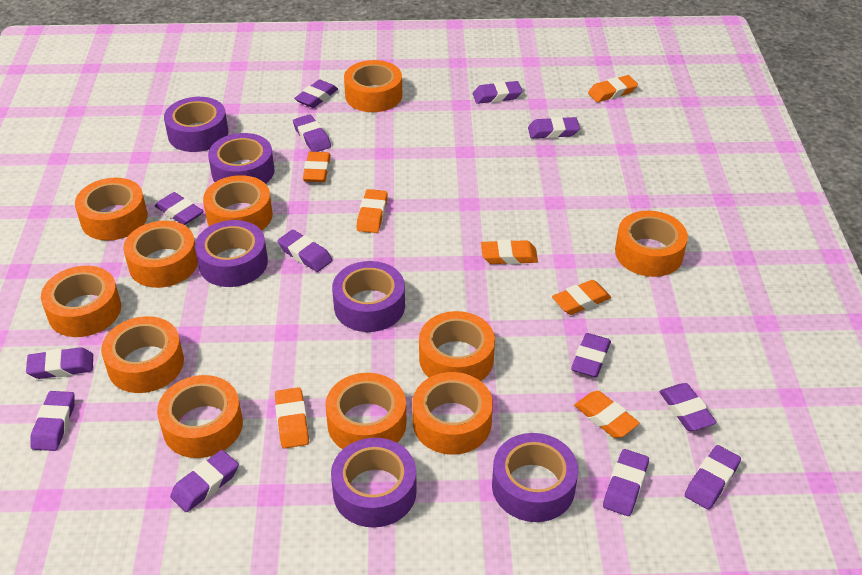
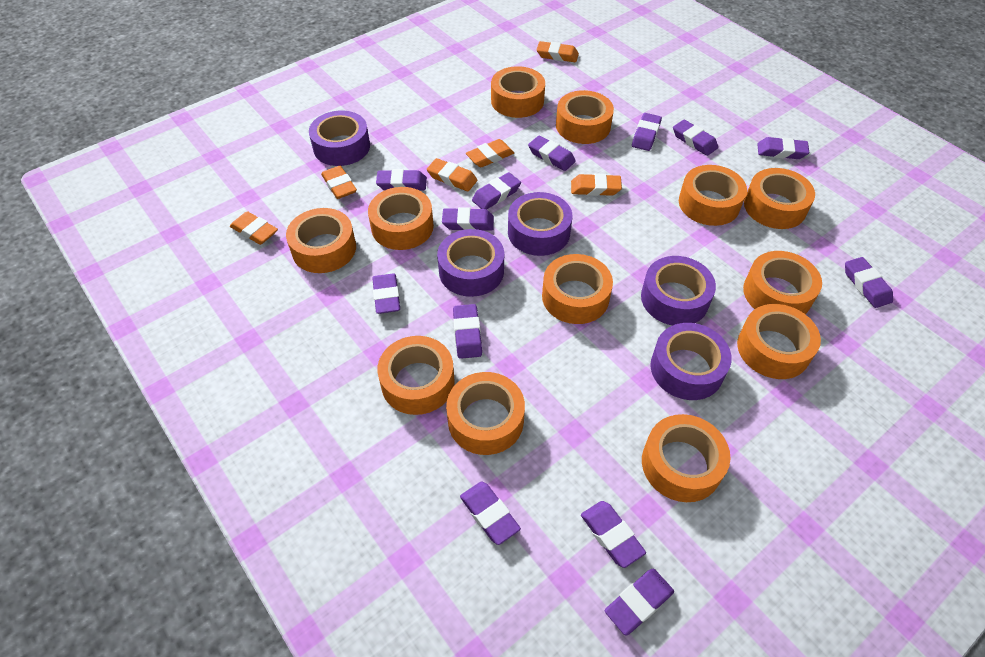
orange eraser: [275,387,309,449] [303,152,331,182] [356,189,388,233] [481,240,538,265] [552,280,611,315] [574,391,640,438] [588,75,638,102] = 7 -> [230,211,278,245] [321,166,357,199] [427,158,477,191] [466,139,514,167] [536,41,579,62] [571,174,622,196] = 6
orange tape: [41,266,121,337] [75,178,148,241] [101,316,184,393] [123,221,198,288] [157,375,243,458] [203,175,273,231] [325,373,407,449] [344,60,402,112] [412,372,493,455] [419,311,495,381] [615,211,688,277] = 11 -> [286,208,356,273] [368,187,434,250] [377,336,455,415] [446,372,525,455] [491,66,545,118] [542,254,613,324] [556,90,614,144] [642,414,730,502] [679,165,747,226] [737,304,821,379] [743,251,822,314] [744,168,815,229] = 12
purple tape: [164,97,228,152] [195,220,268,287] [208,133,275,184] [331,438,417,528] [332,261,405,332] [492,433,578,522] = 6 -> [309,110,370,166] [437,229,504,297] [508,192,572,256] [641,256,716,325] [650,323,732,400] = 5

